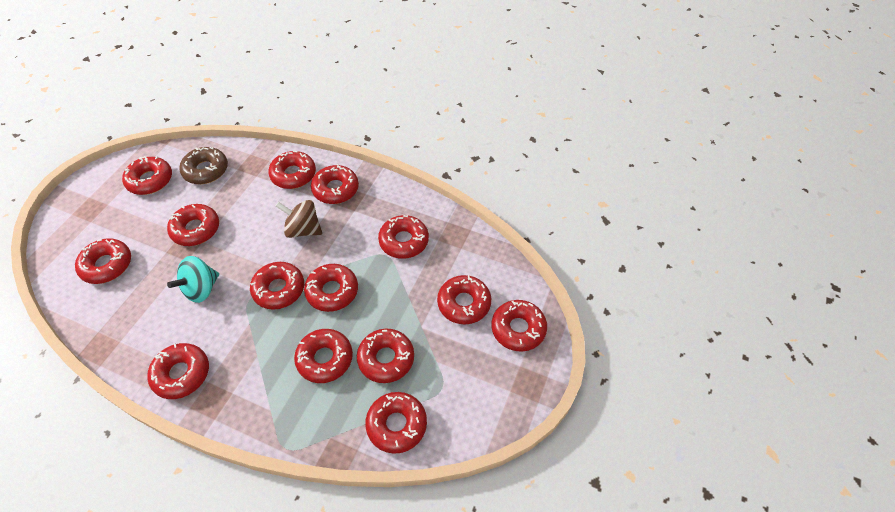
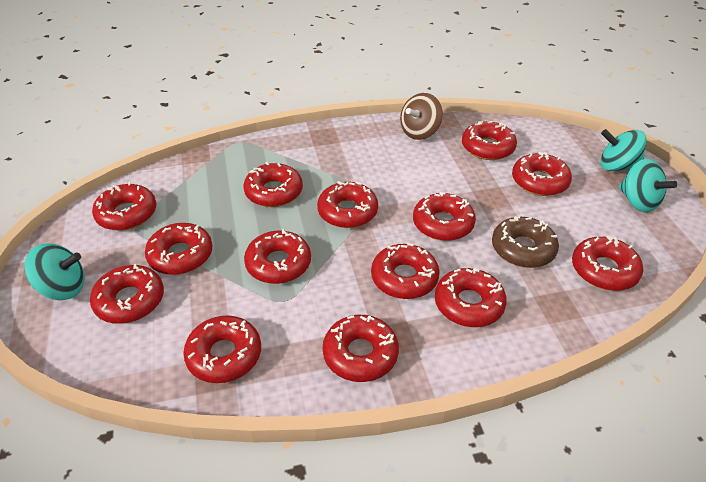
turquoise spinning top: [167,256,219,303] = 1 -> [25,243,84,300] [600,129,647,171] [618,159,677,213] = 3

